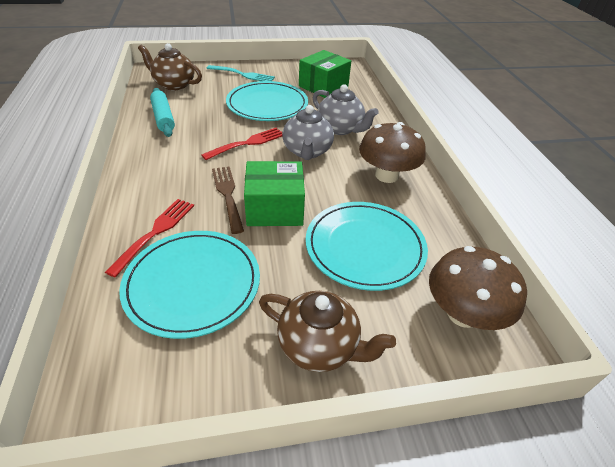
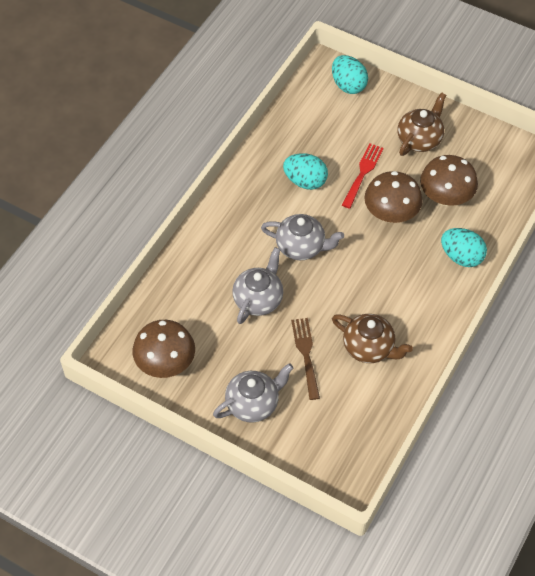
brown mushroom: [359,122,426,183] [429,246,527,330] = 2 -> [133,320,195,378] [364,171,423,223] [420,155,478,206] = 3
green box: [244,161,305,226] [299,50,351,98] = 2 -> none = 0
grey teapot: [282,105,334,160] [313,84,379,135] = 2 -> [213,363,293,422] [232,247,283,324] [261,214,344,260] = 3
red fork: [105,199,194,277] [202,128,282,160] = 2 -> [342,143,384,209] = 1
turquoise egg: none = 0 -> [283,153,328,190] [332,55,368,94] [441,228,487,267] = 3
turquoise fork: [206,65,275,81] = 1 -> none = 0
turquoise plate: [119,231,260,339] [226,81,308,121] [306,202,428,291] = 3 -> none = 0
turquoise rolling pin: [150,88,175,137] = 1 -> none = 0

